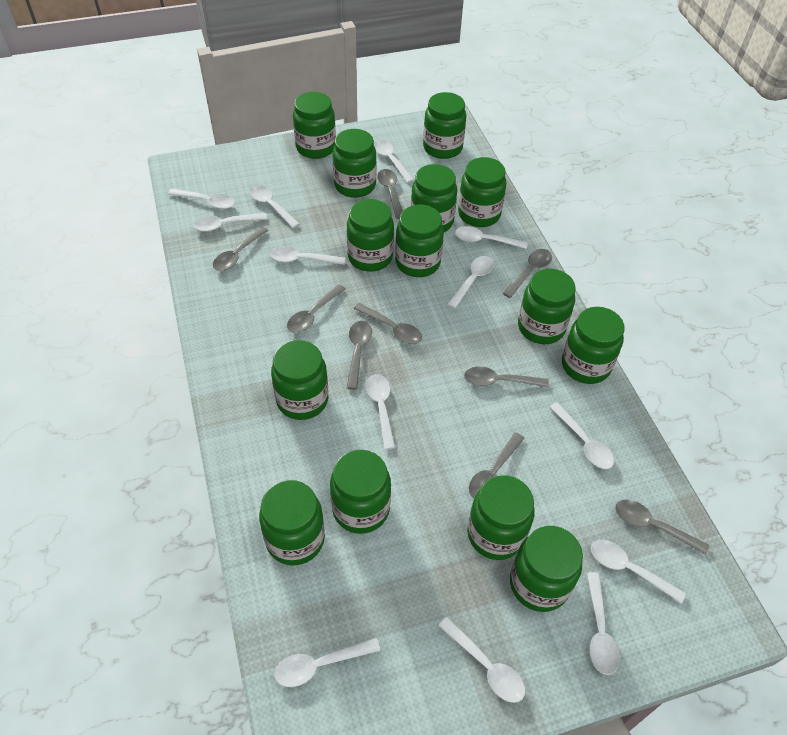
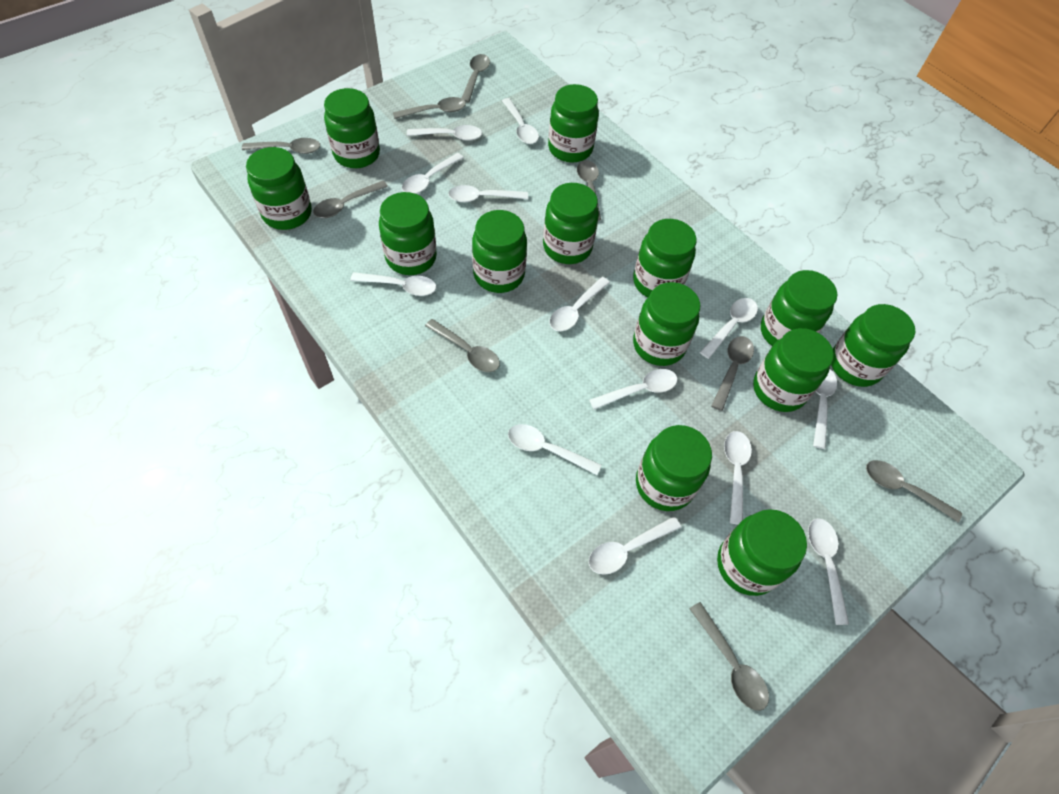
green jar: [259,480,325,566] [271,340,329,420] [293,92,336,159] [330,450,391,534] [333,129,377,198] [347,199,394,272] [395,205,444,277] [411,164,457,232] [423,92,466,159] [458,157,506,227] [467,476,535,560] [510,526,583,612] [518,269,576,344] [562,307,625,384] = 14 -> [246,147,312,230] [324,88,380,168] [379,192,437,275] [472,210,527,293] [543,183,599,264] [548,84,599,163] [633,219,697,297] [633,282,700,366] [636,425,712,511] [717,509,807,596] [753,328,834,412] [761,270,837,346] [831,304,915,387] = 13

